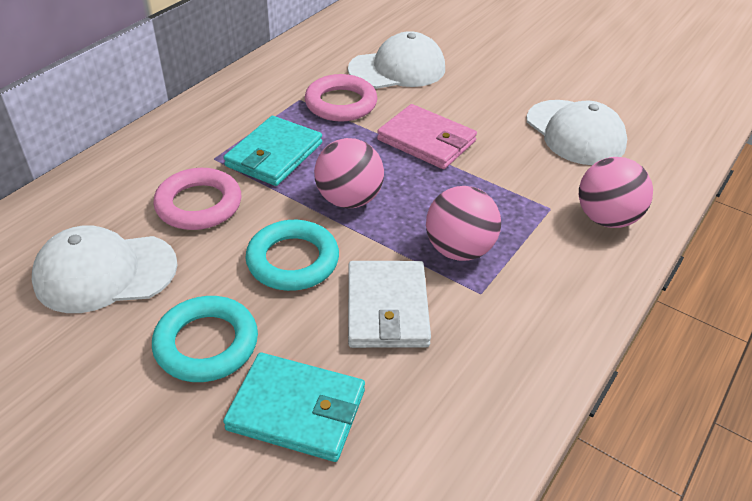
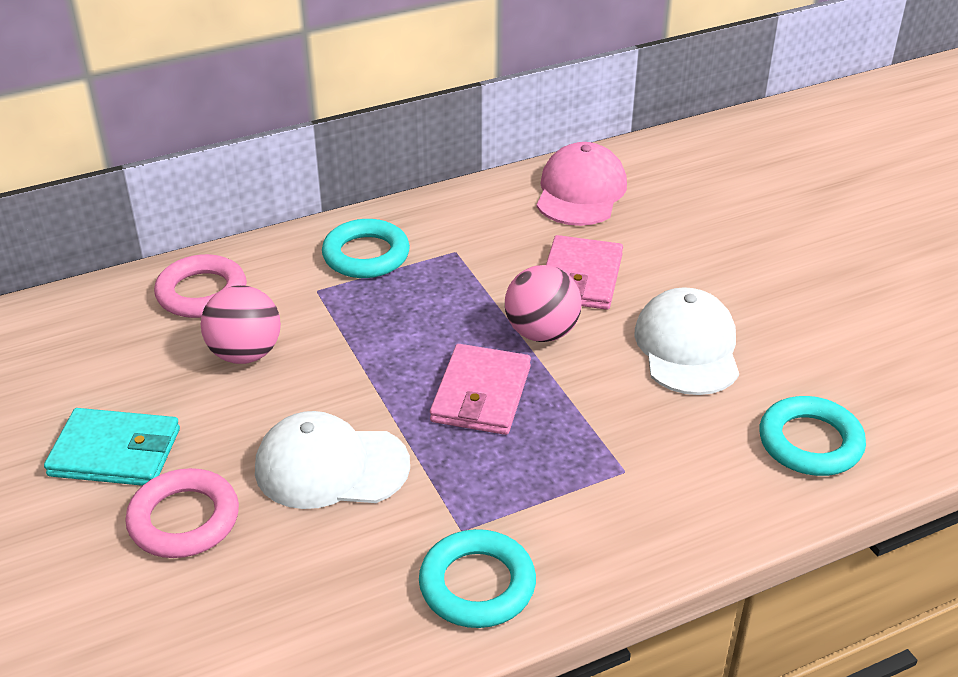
pink ball: [314,138,384,208] [426,186,501,261] [579,157,653,228] = 3 -> [201,285,281,364] [505,265,582,342] = 2
pink cap: none = 0 -> [536,142,627,226] = 1
pink wallet: [377,104,477,169] = 1 -> [430,344,531,435] [546,235,623,310] = 2
turquoise ring: [152,296,258,382] [245,220,339,291] = 2 -> [322,219,410,278] [419,529,536,628] [759,396,866,476] = 3
turquoise wallet: [223,353,365,462] [224,116,322,186] = 2 -> [44,408,180,486] = 1
white cap: [32,225,178,313] [348,31,445,89] [527,100,627,165] = 3 -> [255,411,410,509] [635,287,739,395] = 2
white wallet: [348,261,431,348] = 1 -> none = 0

